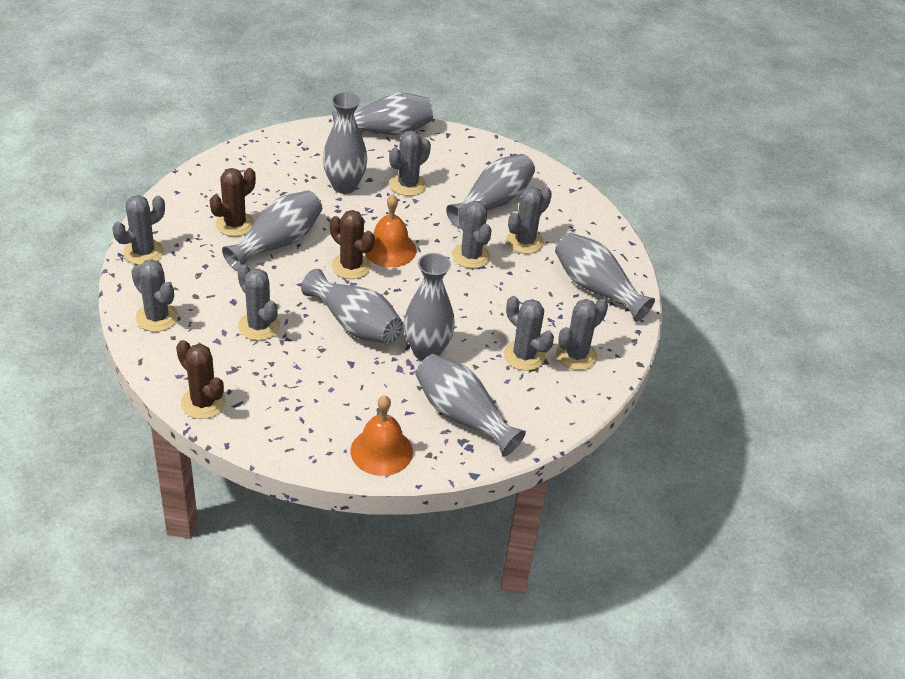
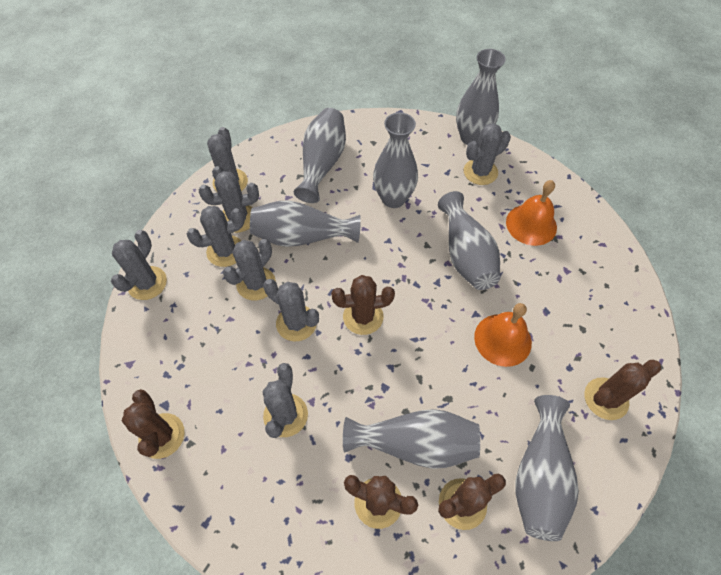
brown cactus: [176,340,226,419] [210,168,256,236] [330,210,375,279] = 3 -> [122,389,185,459] [331,275,395,335] [344,475,418,529] [438,474,506,530] [584,360,661,420] = 5
grey vase: [222,190,322,271] [301,269,403,343] [323,92,367,194] [332,93,433,135] [404,253,455,361] [415,354,526,457] [446,154,535,229] [555,233,655,322] = 8 -> [250,201,361,247] [294,108,346,203] [343,409,480,469] [373,112,418,208] [438,191,500,290] [456,49,506,145] [516,395,579,541] = 7

